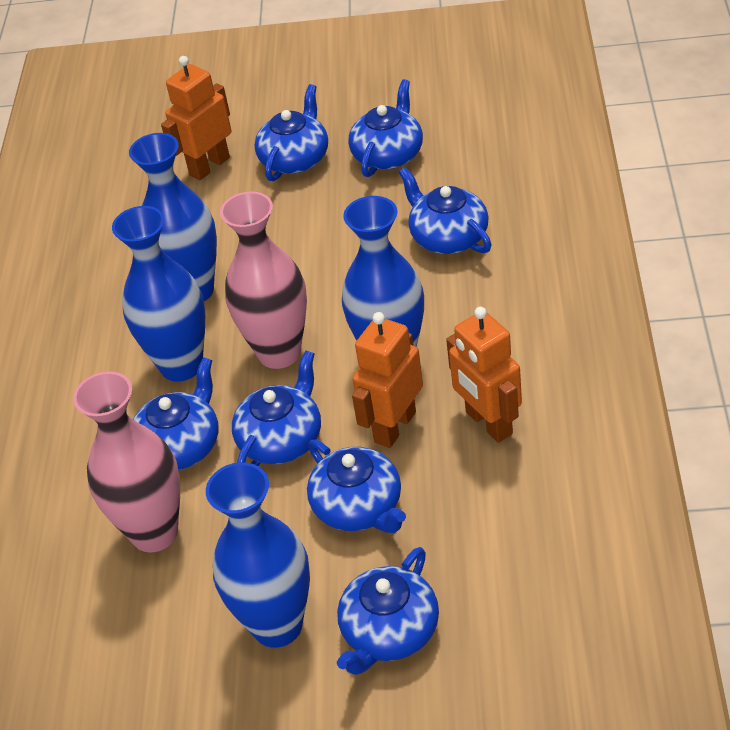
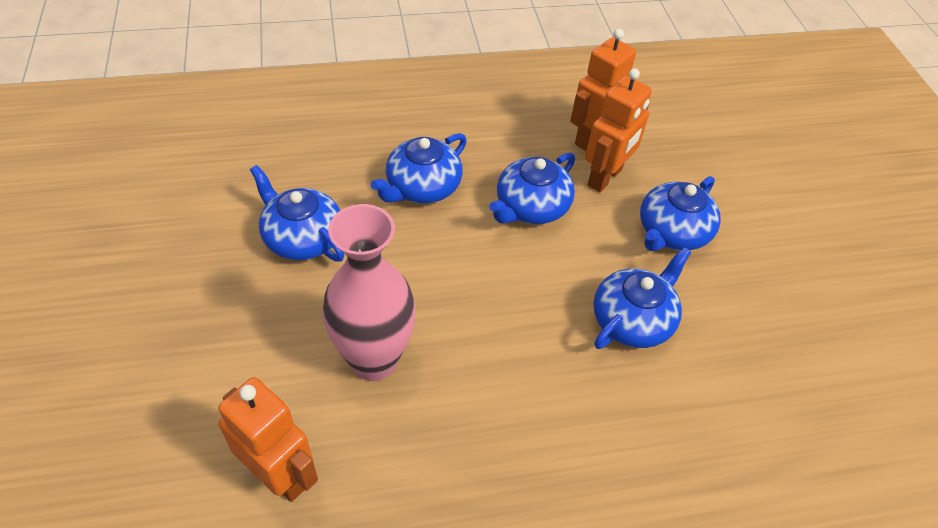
blue teapot: [133,357,218,470] [232,351,321,466] [255,84,328,181] [307,440,406,533] [337,547,439,675] [348,79,423,177] [399,167,492,254] = 7 -> [250,165,344,261] [371,133,467,203] [489,153,575,224] [593,247,691,349] [640,176,721,251] = 5
blue vase: [112,206,205,382] [129,133,217,301] [206,462,310,648] [342,196,424,346] = 4 -> none = 0
pink vase: [73,371,180,552] [220,191,307,369] = 2 -> [322,204,416,381] = 1

